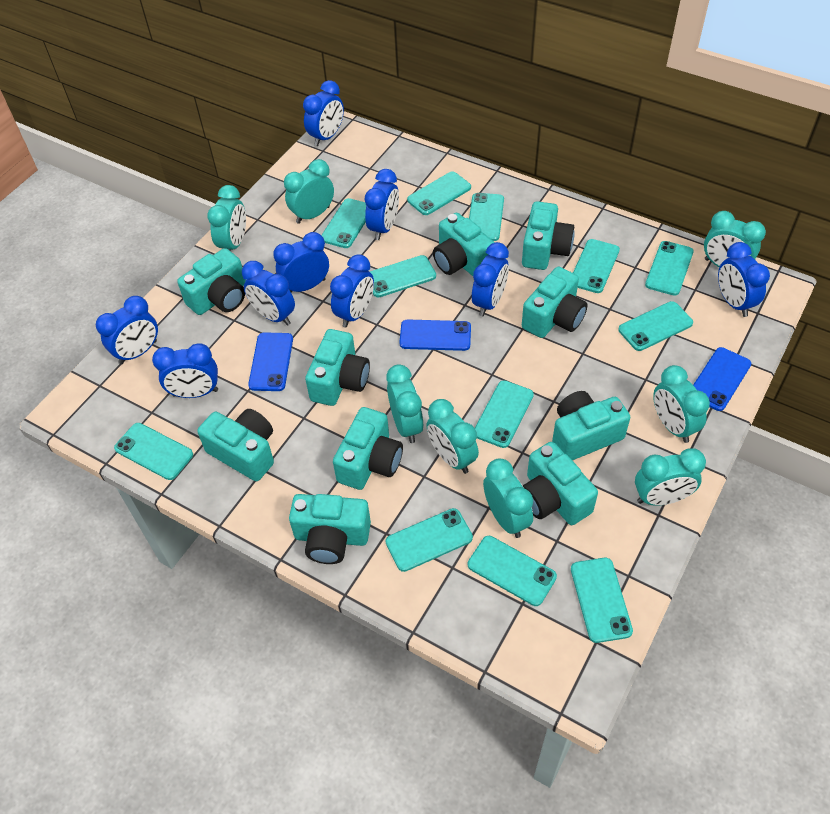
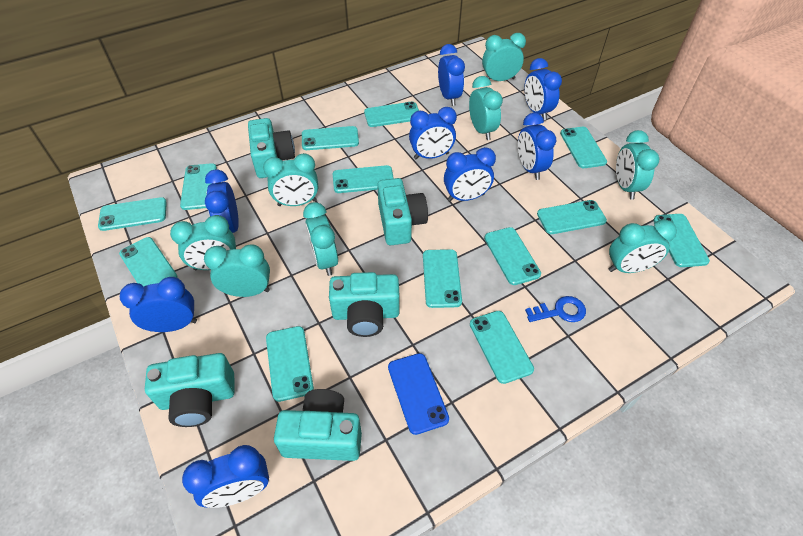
blue clock: [96,296,158,364] [152,343,218,398] [242,261,295,326] [273,232,329,293] [303,80,344,146] [330,254,374,328] [365,169,399,240] [472,242,509,316] [718,242,770,317] = 9 -> [120,277,197,332] [182,445,269,508] [205,170,239,233] [409,107,457,159] [438,44,465,106] [444,147,496,201] [518,113,556,180] [524,58,562,120] = 8
blue key: none = 0 -> [525,296,586,322] = 1
blue phone: [248,332,293,391] [399,319,471,351] [693,347,751,411] = 3 -> [388,353,449,435] = 1
turquoise camera: [177,248,246,315] [197,409,274,481] [289,494,371,564] [305,329,370,406] [333,407,403,490] [433,213,495,276] [522,201,575,270] [522,267,588,338] [523,442,598,525] [552,391,630,461] = 10 -> [145,353,235,427] [248,118,295,178] [274,389,362,461] [329,272,400,337] [377,178,428,245] = 5
turquoise phone: [114,423,193,480] [321,198,366,248] [370,255,436,297] [386,508,473,572] [407,171,471,215] [468,536,557,606] [469,193,504,241] [475,380,534,448] [571,558,633,643] [573,239,620,293] [618,301,693,351] [645,241,694,296] = 12 -> [98,197,167,231] [119,237,178,287] [180,163,217,210] [266,326,314,402] [302,126,359,150] [333,165,394,193] [364,101,419,127] [423,249,462,308] [470,311,534,384] [484,227,541,285] [537,200,607,234] [560,127,607,168] [654,214,710,267] = 13

